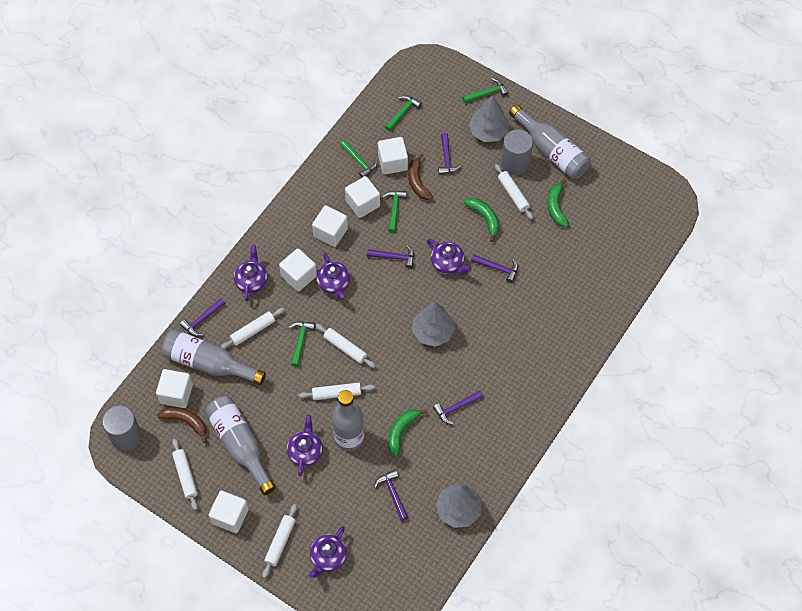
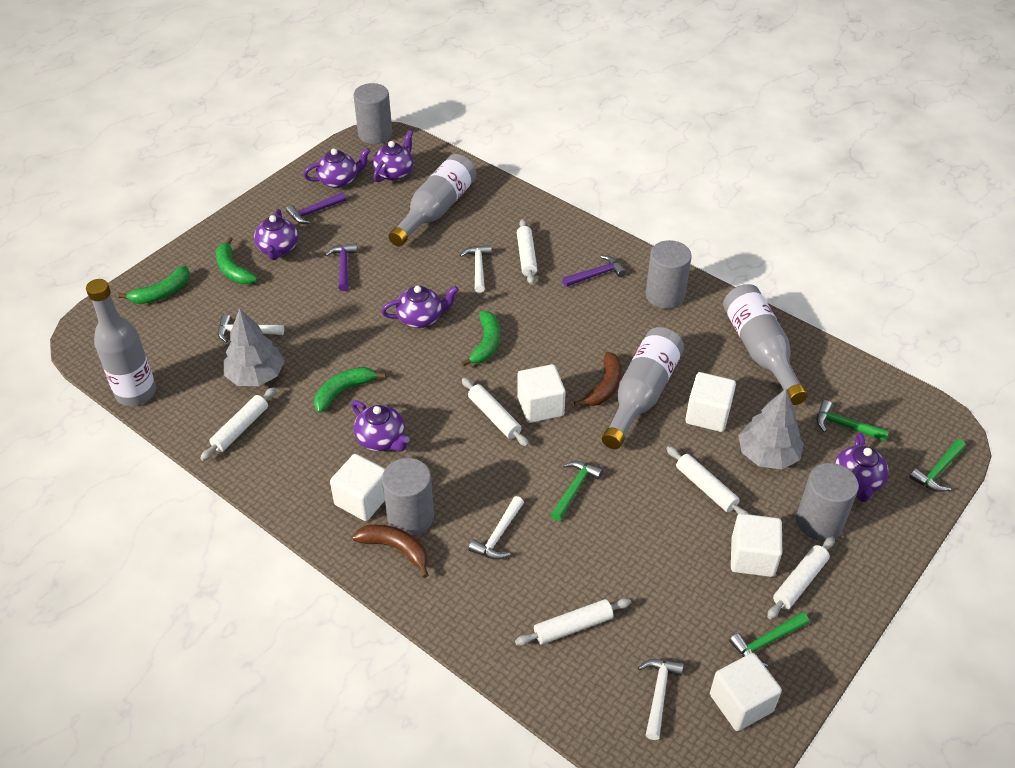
green banana: [388,409,427,457] [464,198,499,242] [547,179,569,227] = 3 -> [118,266,190,304] [216,237,257,284] [314,367,386,413] [461,311,500,367] = 4
green hammer: [289,321,315,367] [340,140,377,178] [382,191,407,233] [385,95,422,131] [462,78,508,103] = 5 -> [551,461,603,521] [729,612,809,667] [816,400,889,441] [909,439,966,492] = 4
grey cylinder: [102,406,142,451] [501,129,533,175] = 2 -> [354,83,392,144] [382,458,434,535] [646,240,692,309] [796,463,859,541] = 4
grey tree: [412,302,456,347] [436,484,482,528] [469,96,509,142] = 3 -> [224,308,285,386] [738,389,804,469] = 2
purple hammer: [180,298,225,336] [367,245,414,269] [374,470,409,521] [433,390,483,424] [438,133,462,174] [471,254,518,283] = 6 -> [286,192,346,224] [325,243,358,291] [562,255,626,287] = 3
purple teapot: [234,245,268,302] [287,415,323,476] [309,526,347,578] [316,253,350,300] [427,239,471,274] = 5 -> [254,209,298,260] [303,148,371,188] [351,400,410,452] [373,130,413,182] [381,286,459,328] [835,432,888,502] = 6
white cube: [156,369,193,408] [209,491,249,533] [279,248,317,292] [312,205,348,247] [345,176,380,218] [378,137,408,175] = 6 -> [330,454,385,521] [517,364,566,423] [685,372,736,432] [710,653,782,731] [731,514,782,577] = 5
white hammer: none = 0 -> [218,314,284,343] [460,245,492,293] [468,496,524,560] [638,659,684,740] = 4

